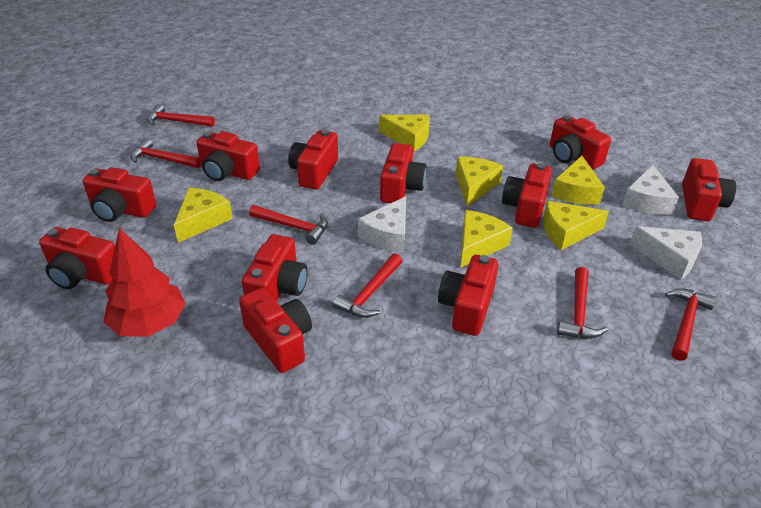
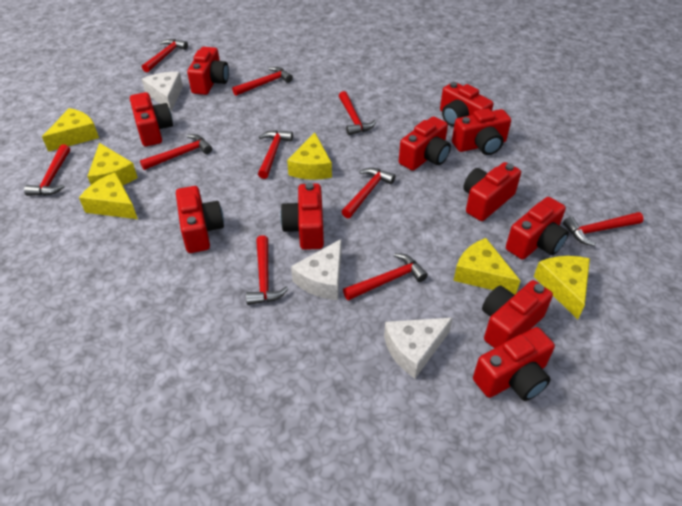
red hammer: [130,138,201,168] [147,104,215,127] [249,205,328,245] [333,253,402,318] [557,267,608,339] [665,288,716,361] = 6 -> [24,144,70,196] [140,134,212,170] [142,39,188,73] [232,67,293,96] [246,235,289,305] [258,130,293,179] [339,91,376,135] [342,168,395,218] [343,253,428,301] [563,212,644,246] = 10
red tree: [103,228,186,337] = 1 -> none = 0

